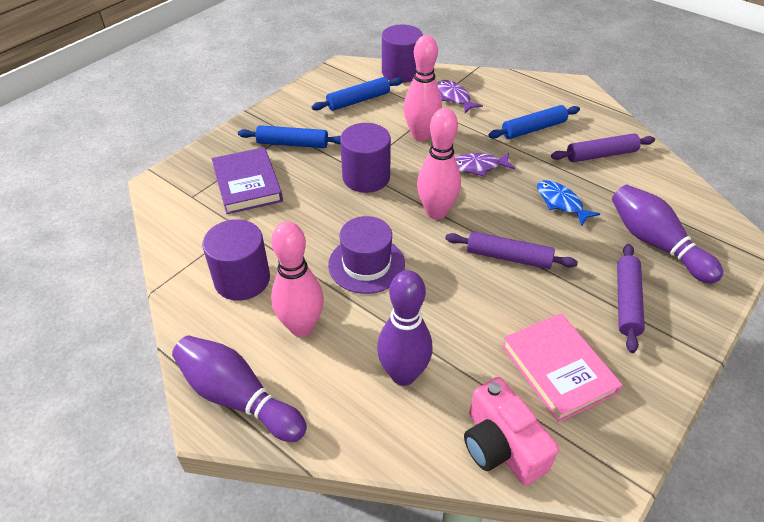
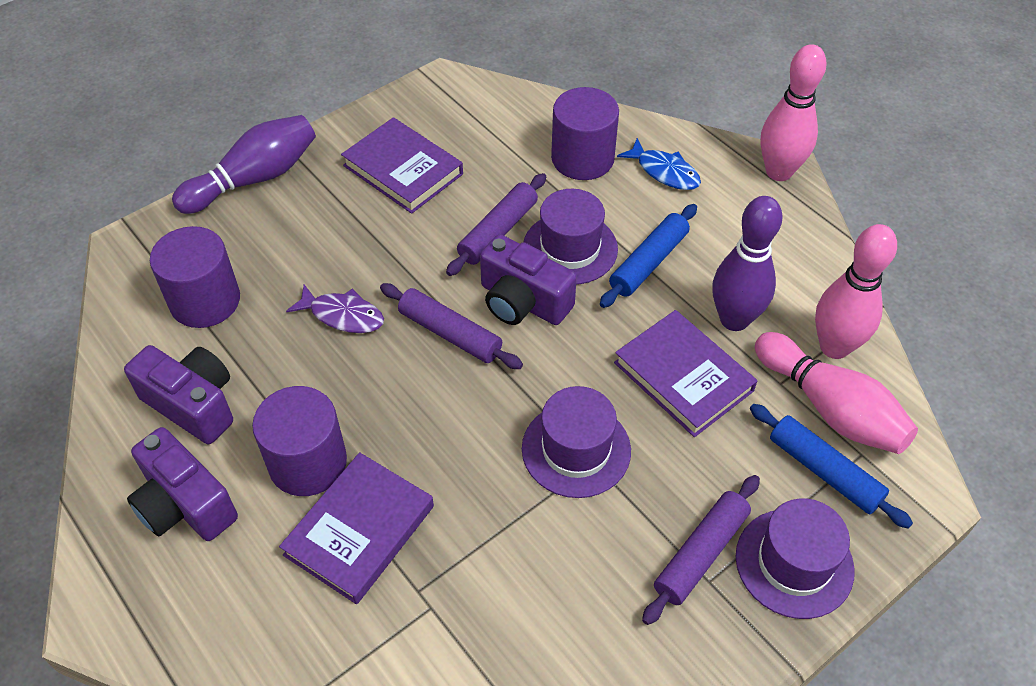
blue rolling pin: [238,125,341,148] [312,77,403,111] [489,105,580,139] = 3 -> [600,204,697,308] [750,404,913,529] = 2
pink book: [502,313,623,423] = 1 -> none = 0
pink camera: [464,377,559,485] = 1 -> none = 0
purple book: [212,147,283,214] = 1 -> [279,452,434,604] [341,117,463,214] [614,310,758,437] = 3
purple bowling pin: [172,335,307,442] [377,270,432,386] [612,185,723,284] = 3 -> [172,115,316,214] [712,196,782,331] = 2
purple camera: none = 0 -> [124,345,233,444] [127,427,238,541] [480,234,577,325] = 3
purple fish: [437,80,483,113] [455,153,515,177] = 2 -> [286,284,384,333] = 1
purple hat: [328,216,405,294] = 1 -> [522,386,631,498] [524,189,618,285] [736,498,855,619] = 3

